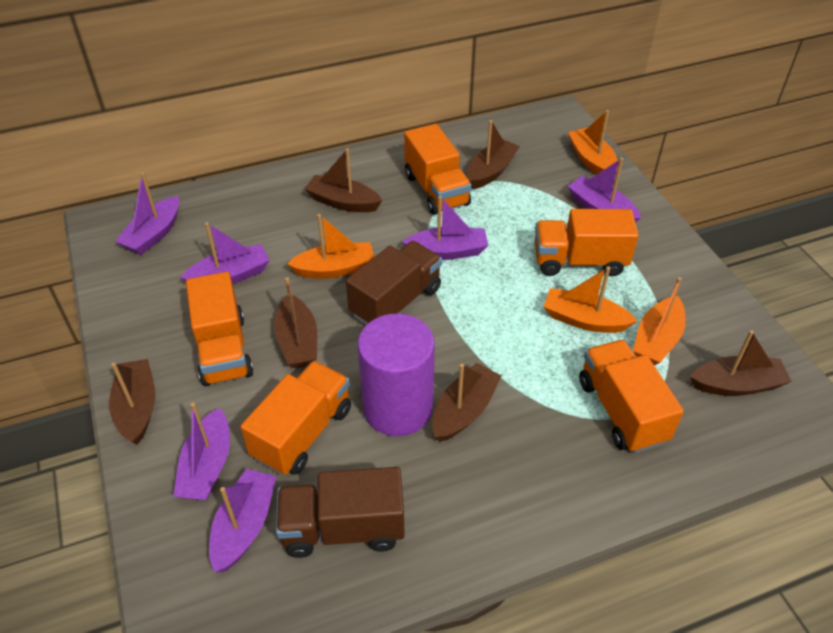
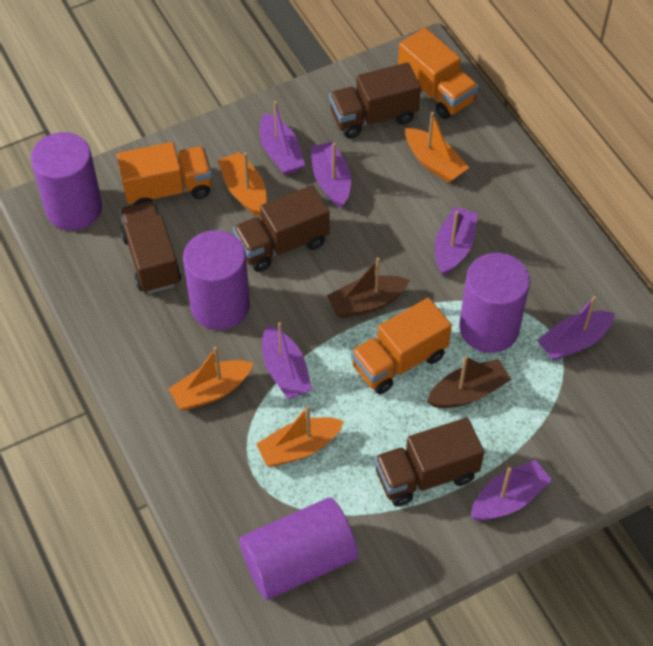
brown boat: [109,359,155,445] [274,277,317,368] [305,148,382,212] [432,363,502,442] [467,120,520,189] [690,330,792,396] = 6 -> [327,257,410,318] [427,356,511,408] = 2
brown truck: [276,467,405,558] [346,241,442,325] = 2 -> [120,201,181,294] [233,185,330,272] [329,62,421,139] [375,417,484,507] = 4
orange truck: [186,272,253,386] [240,361,351,475] [404,124,471,215] [534,209,639,276] [579,340,684,453] = 5 -> [117,142,212,205] [351,298,452,394] [398,28,478,119] = 3
purple cylinder: [358,313,435,436] = 1 -> [31,132,102,231] [183,230,250,330] [239,498,358,600] [459,253,530,353] = 4

